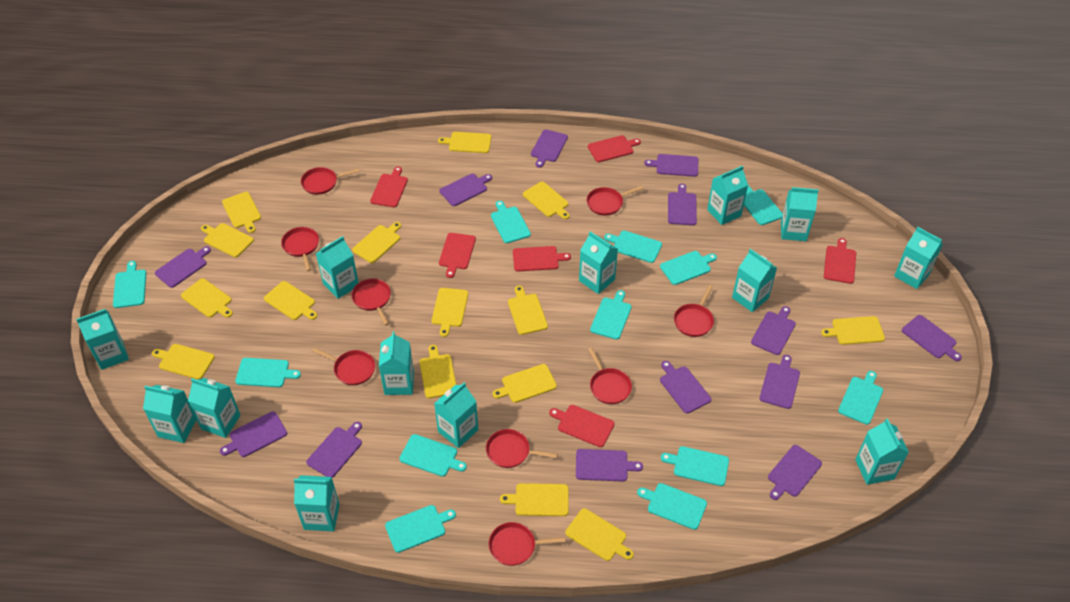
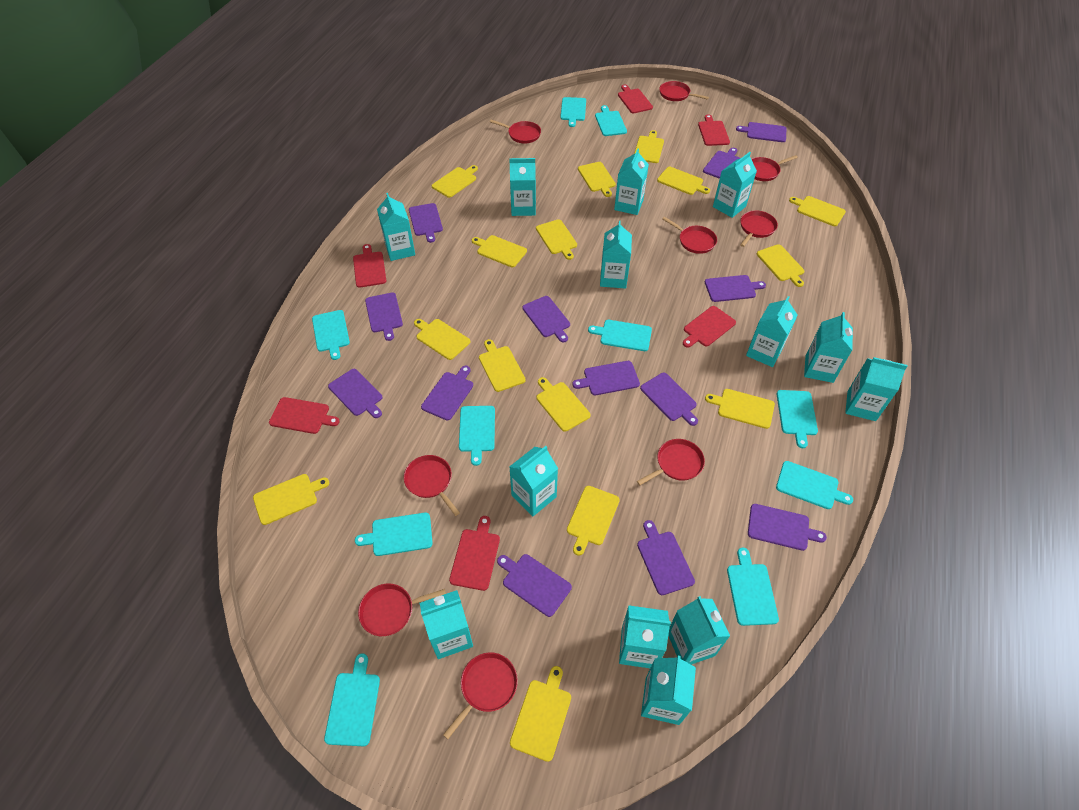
turquoise cutting board: [113,261,146,308] [235,358,301,387] [385,505,456,553] [399,434,467,477] [491,201,531,243] [590,290,632,340] [604,231,662,263] [637,483,707,530] [660,251,717,285] [661,446,729,486] [744,185,783,225] [838,371,883,425] = 12 -> [312,310,350,360] [324,653,380,746] [355,512,433,556] [459,406,495,466] [560,97,586,127] [588,320,652,351] [595,105,627,136] [727,548,779,626] [776,461,853,509] [777,390,818,448] = 10

